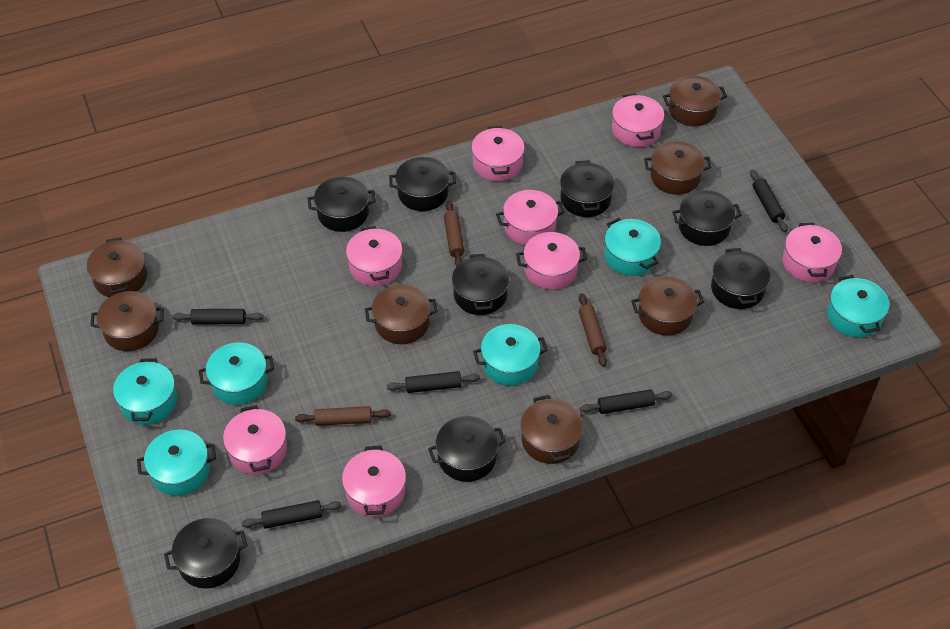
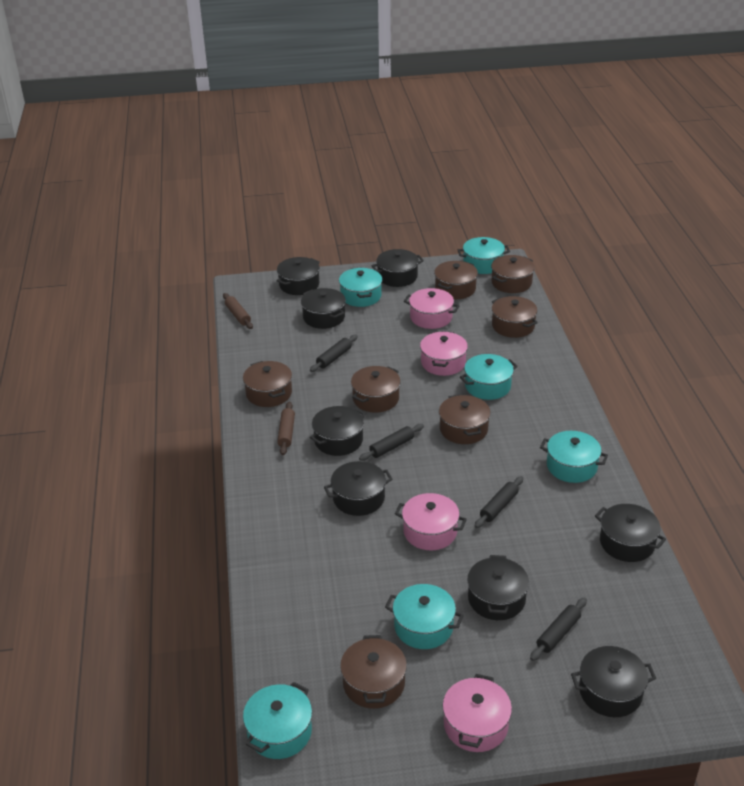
black rolling pin: [173,309,264,324] [242,500,342,529] [387,371,480,393] [580,390,673,414] [750,169,788,232] = 5 -> [310,334,358,372] [359,424,424,461] [475,476,523,528] [530,598,587,661] = 4
brown rolling pin: [295,406,391,426] [444,201,464,266] [579,293,607,367] = 3 -> [223,293,253,329] [277,402,295,455] = 2
pink pot: [223,405,287,475] [342,446,406,517] [346,226,403,286] [471,126,525,181] [496,190,565,245] [516,232,587,290] [612,93,664,147] [783,223,842,282] = 8 -> [395,493,467,550] [404,288,459,329] [420,331,468,376] [442,674,512,752] = 4

